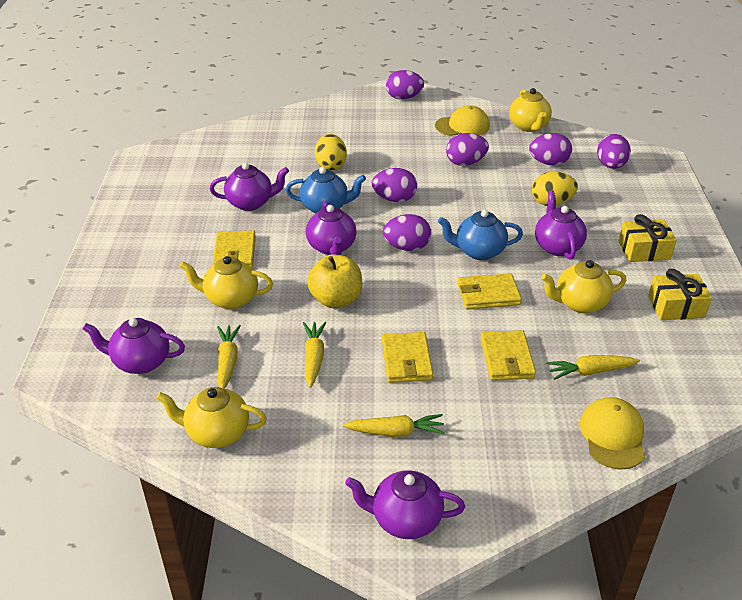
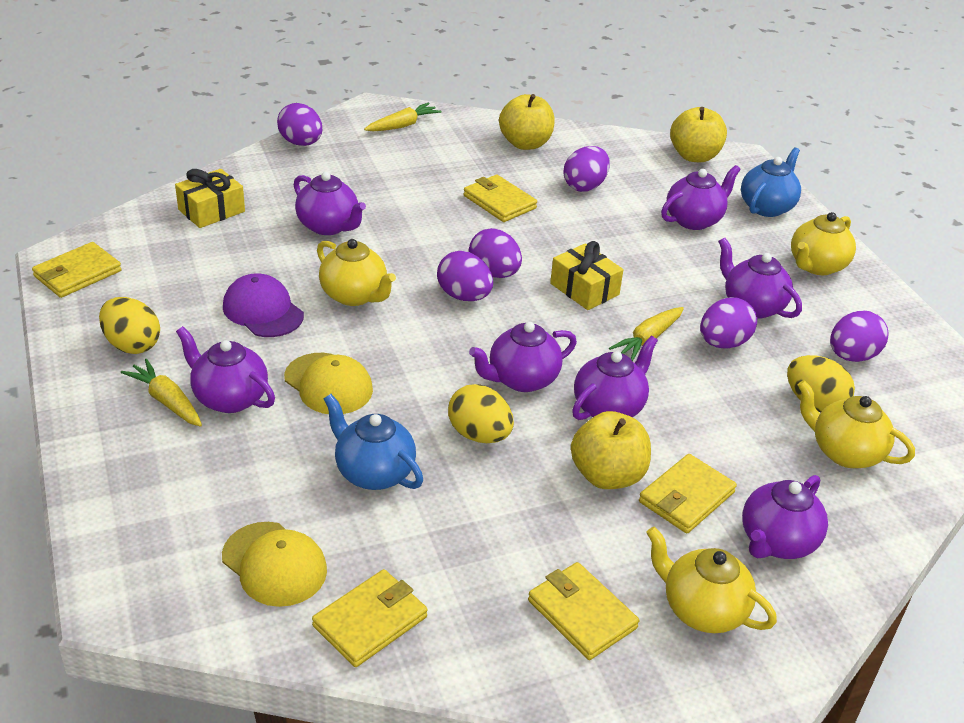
purple cap: none = 0 -> [223,273,304,337] = 1
purple teapot: [83,318,185,374] [210,163,289,211] [306,202,357,255] [345,471,465,539] [535,191,587,260] = 5 -> [176,326,275,413] [294,172,366,235] [469,322,577,392] [572,336,658,420] [661,165,741,230] [718,238,802,319] [742,475,828,559] = 7
yellow apple: [307,254,362,308] = 1 -> [499,94,555,150] [571,411,651,489] [670,107,727,162] = 3
yellow carrot: [217,325,241,389] [303,322,326,388] [343,414,445,437] [546,355,640,380] = 4 -> [121,359,202,427] [364,103,442,131] [609,307,684,361] = 3
yellow egg: [315,134,347,171] [532,171,578,206] = 2 -> [99,297,160,354] [448,384,514,443] [787,355,855,413] = 3
yellow wallet: [212,230,256,268] [382,332,433,383] [458,273,522,310] [480,330,536,381] = 4 -> [32,242,122,298] [312,569,428,667] [463,175,537,222] [528,562,639,660] [639,454,737,534] = 5

